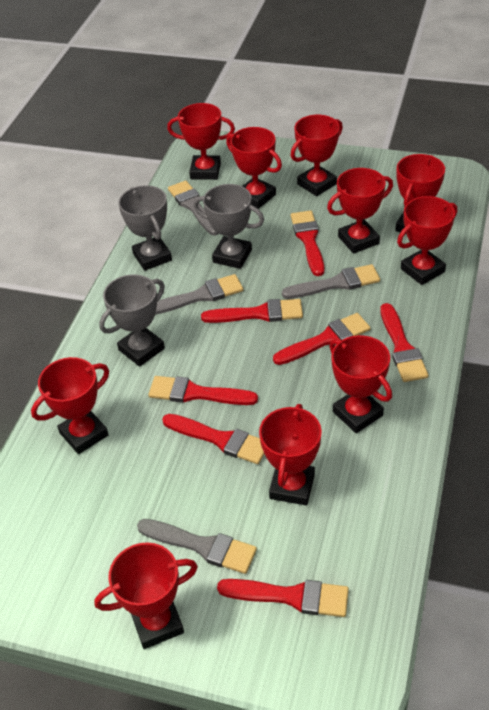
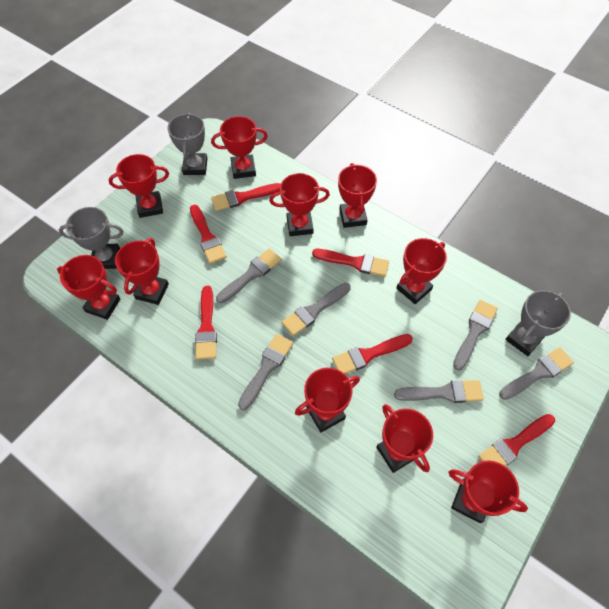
grey brush: [137,519,257,574] [155,274,243,315] [168,181,219,235] [282,264,380,299] = 4 -> [216,248,282,303] [238,334,293,410] [282,283,350,336] [394,380,484,403] [453,300,498,371] [499,347,574,400] = 6
red brush: [148,376,258,405] [162,414,264,464] [201,299,303,323] [217,579,349,617] [273,313,370,365] [291,210,324,276] [380,303,428,382] = 7 -> [190,205,227,264] [195,286,217,360] [211,183,281,211] [312,249,389,277] [332,334,413,374] [478,414,555,466] = 6

